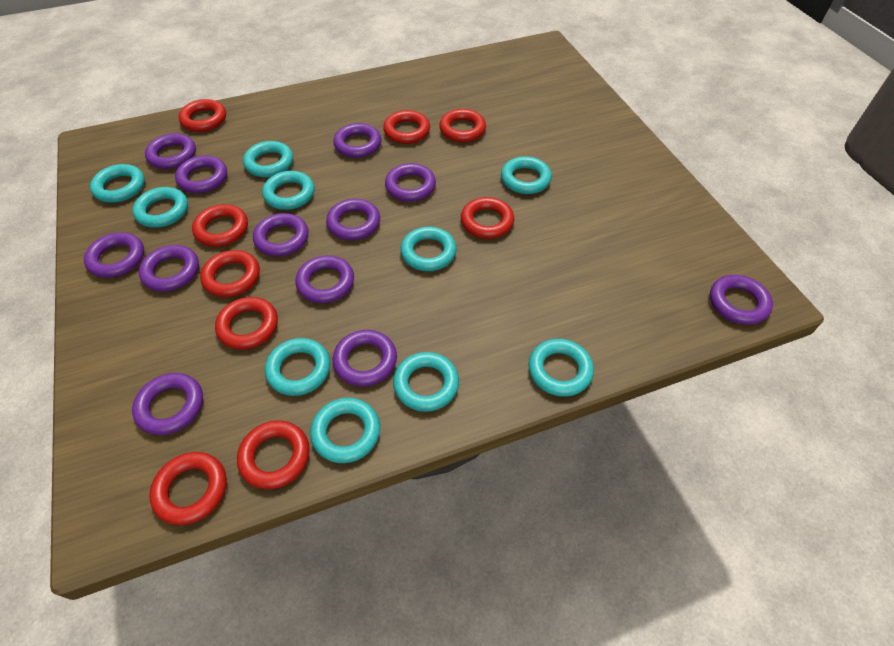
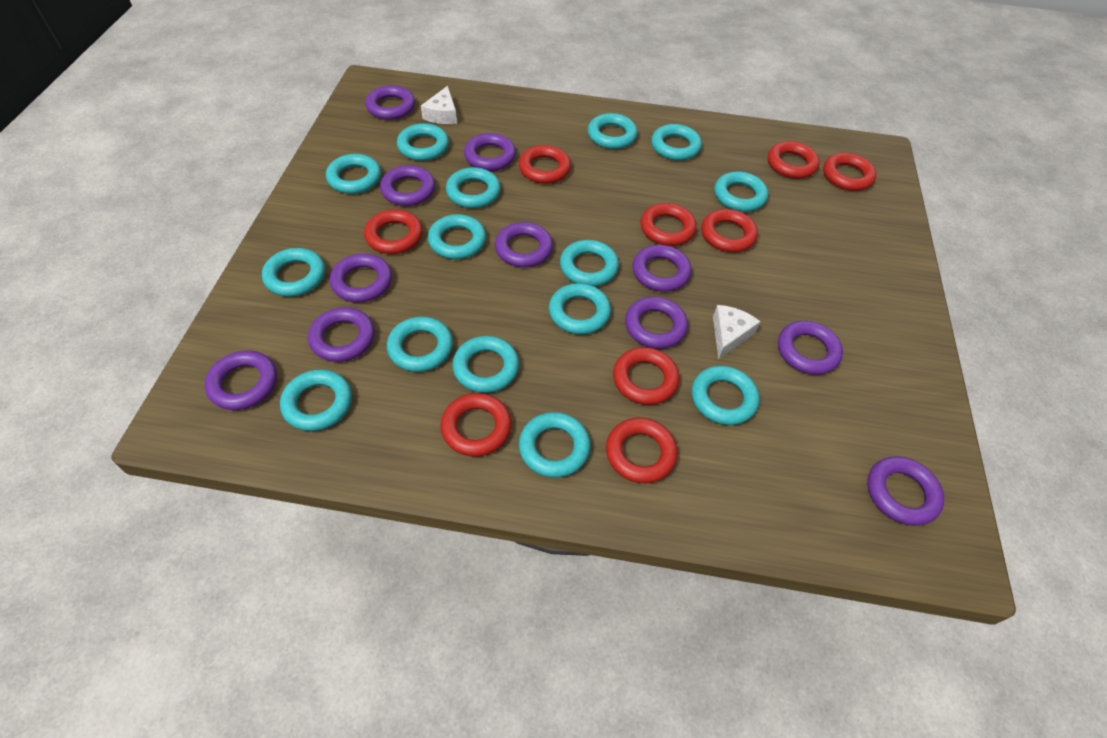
purple ring: [84,232,144,278] [132,373,203,435] [139,245,199,292] [145,133,196,169] [175,155,227,193] [253,213,309,257] [296,255,354,303] [326,199,380,240] [333,123,381,158] [333,330,397,387] [385,163,436,202] [710,275,773,325] = 12 -> [205,350,277,410] [308,307,375,362] [330,253,392,302] [365,85,415,120] [380,165,435,206] [464,133,516,171] [495,222,553,267] [625,297,688,349] [633,245,692,292] [778,321,843,375] [867,456,944,526] = 11
turquoise ring: [90,164,145,203] [132,187,188,228] [243,141,293,177] [262,171,315,210] [265,338,330,396] [310,398,380,463] [393,352,459,412] [401,227,457,271] [501,156,552,194] [528,339,594,397] = 10 -> [262,248,325,297] [280,369,352,431] [326,154,381,194] [387,317,453,372] [397,123,449,161] [428,214,486,259] [446,167,501,208] [452,336,519,393] [519,412,590,478] [549,283,611,334] [560,240,619,286] [588,113,637,149] [651,124,702,161] [692,366,760,425] [714,171,768,212] = 15
white cheese: none = 0 -> [421,86,457,124] [713,305,761,359] = 2

